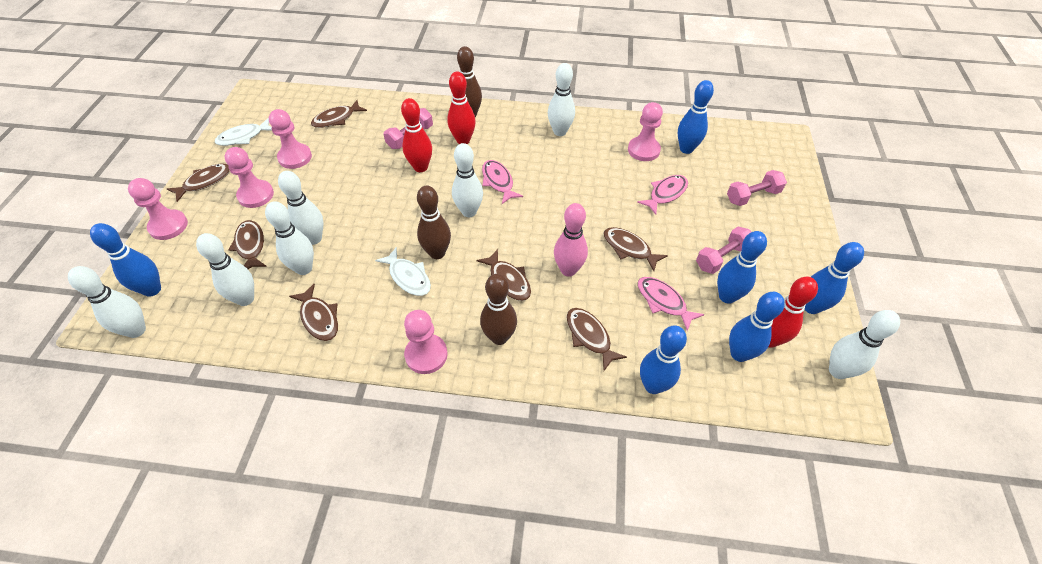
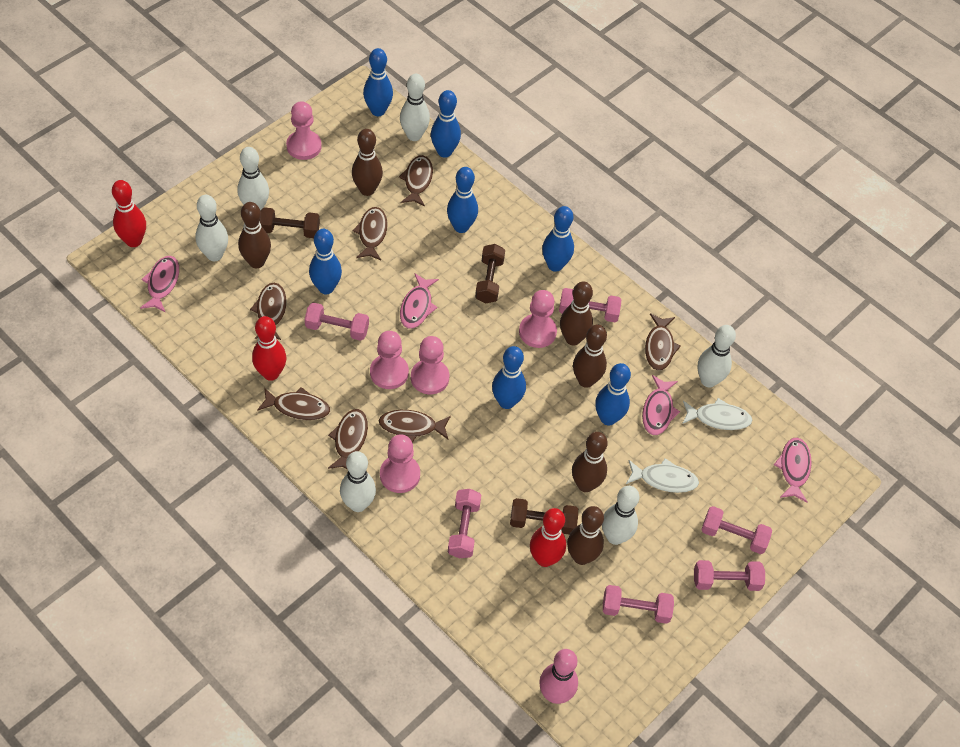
blue bowling pin: [90,223,161,297] [640,326,687,394] [678,80,714,154] [717,231,767,304] [729,292,785,362] [804,242,864,314] = 6 -> [309,229,342,294] [363,48,393,116] [431,90,461,158] [447,167,478,233] [492,346,526,409] [542,206,574,272] [595,363,631,426] = 7
brown bowling pin: [417,186,451,259] [457,46,482,117] [480,274,517,345] = 3 -> [238,202,271,268] [352,129,383,196] [560,281,593,345] [567,506,604,565] [572,432,608,492] [573,325,607,388] = 6
brown dumbbell: none = 0 -> [259,207,320,238] [475,244,505,303] [510,498,578,535] = 3
pink dumbbell: [383,108,433,149] [696,227,751,274] [727,170,787,206] = 3 -> [305,303,369,341] [448,489,481,558] [559,288,621,322] [603,585,674,624] [694,560,765,591] [701,506,772,554] = 6
pink fish: [482,160,523,204] [637,175,688,215] [638,277,705,331] = 3 -> [140,256,179,313] [400,273,439,329] [642,375,680,435] [774,438,812,502] = 4
white bowling pin: [68,266,146,338] [196,233,254,306] [265,201,314,275] [278,171,323,245] [452,143,483,217] [548,63,575,136] [829,310,900,379] = 7 -> [196,195,228,261] [237,147,269,211] [340,451,376,512] [400,74,430,141] [602,486,639,545] [698,325,736,387] = 6

